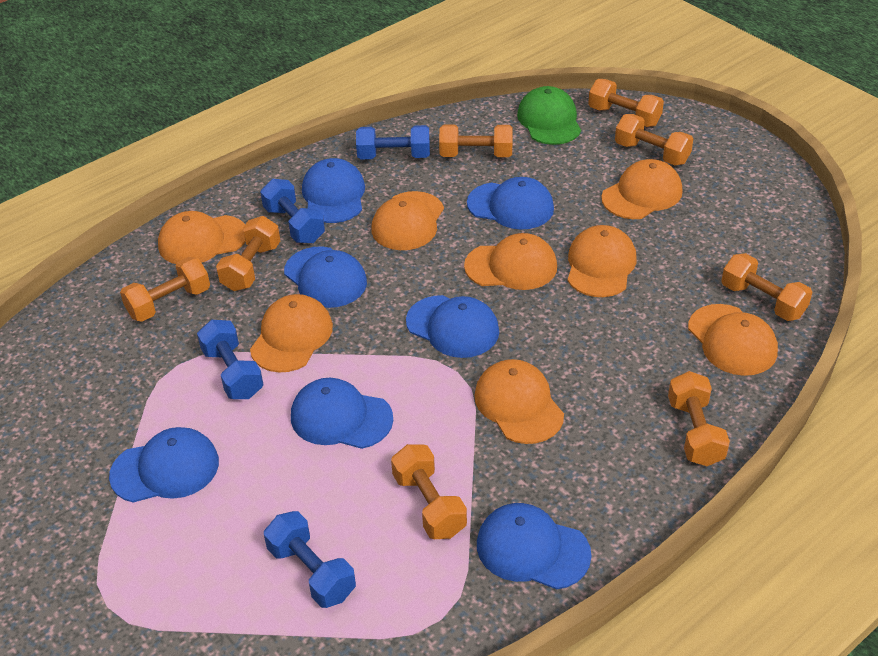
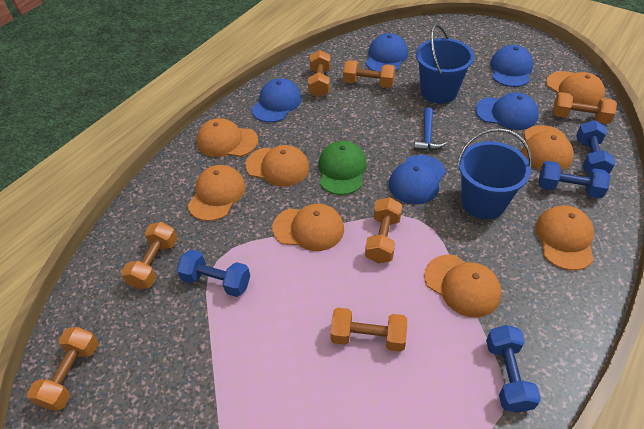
blue bucket: none = 0 -> [416,24,474,104] [457,128,532,219] = 2
blue cap: [109,427,219,502] [284,246,367,308] [291,378,393,449] [302,158,365,223] [406,295,499,358] [467,177,554,230] [477,503,592,589] = 7 -> [251,78,302,122] [366,33,408,72] [389,155,446,204] [475,92,539,130] [490,45,533,87] = 5
blue hammer: none = 0 -> [414,107,447,151] = 1
orange dumbbell: [120,257,210,322] [216,216,280,291] [391,444,467,539] [439,124,513,157] [588,79,664,127] [615,114,693,166] [668,371,730,466] [721,253,813,321] = 8 -> [27,327,98,410] [121,222,177,289] [308,50,331,97] [330,308,407,352] [343,60,396,88] [365,197,402,263] [553,92,617,124] = 7

